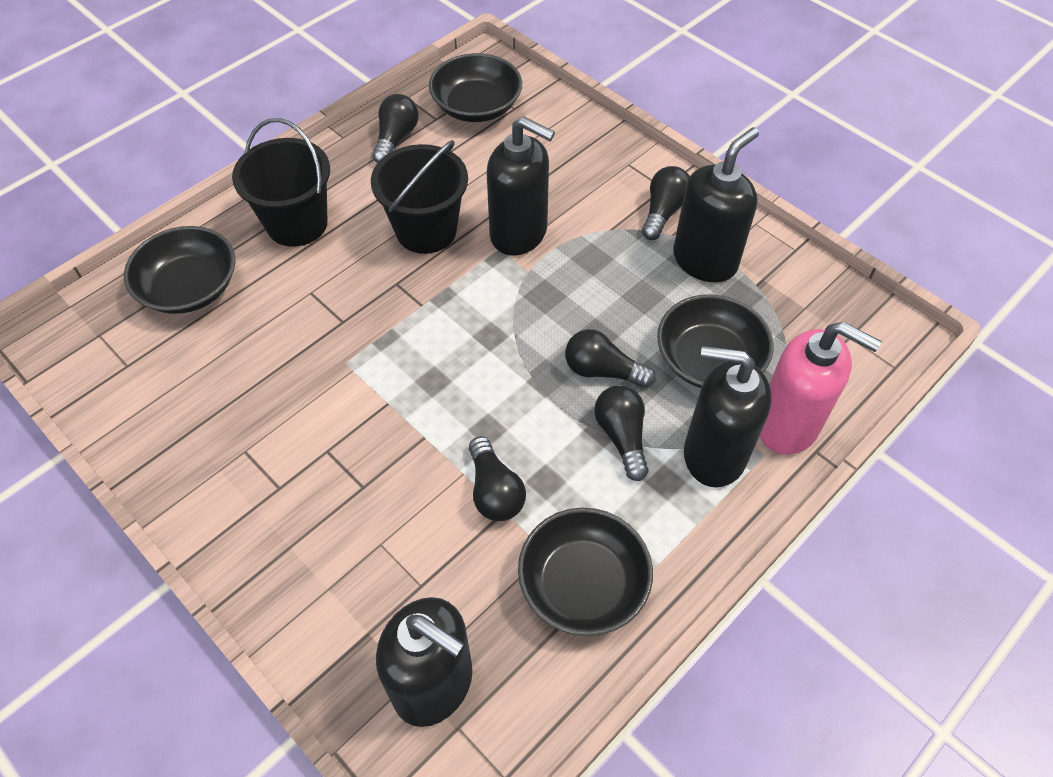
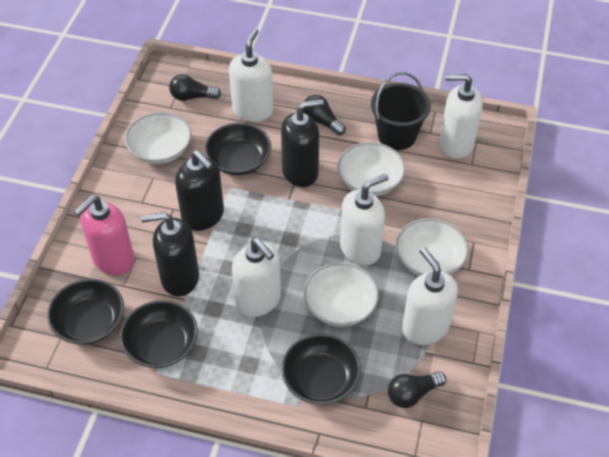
black bucket: [232,118,330,247] [371,140,468,254] = 2 -> [371,72,431,150] = 1
black light bulb: [372,94,419,163] [469,436,526,521] [565,329,656,388] [594,385,649,481] [642,166,690,240] = 5 -> [169,74,221,101] [303,95,346,136] [388,371,446,408] = 3
black soap dispenser: [376,597,472,727] [487,116,555,256] [673,127,759,283] [684,346,772,487] = 4 -> [141,212,199,296] [175,150,224,231] [281,99,324,187] = 3
white bowl: none = 0 -> [125,112,191,164] [303,262,379,327] [337,142,405,196] [396,218,468,276] = 4
white soap dispenser: none = 0 -> [229,28,273,122] [232,238,281,317] [340,174,389,266] [402,247,458,345] [440,74,483,159] = 5

